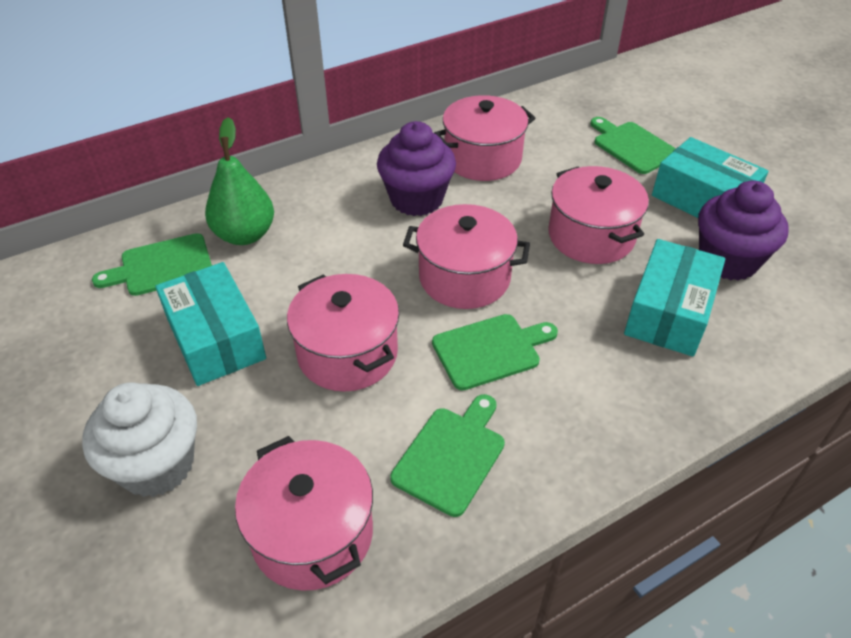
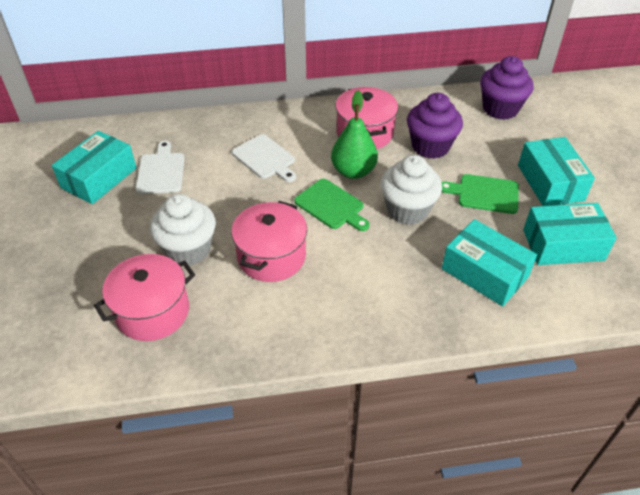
green cutting board: [92,233,212,296] [390,394,505,517] [432,314,558,391] [590,117,676,174] = 4 -> [294,179,370,231] [442,174,519,214] = 2
pink pot: [235,436,373,591] [287,274,399,392] [403,204,530,309] [434,95,536,181] [548,166,649,264] = 5 -> [94,254,195,341] [231,201,307,282] [335,87,398,149] = 3
turquoise box: [155,262,266,386] [624,239,725,356] [652,137,769,218] = 3 -> [52,131,137,204] [442,219,537,307] [518,137,595,206] [523,203,617,265] = 4
white cupcake: [82,382,197,497] = 1 -> [150,194,216,266] [380,155,442,225] = 2
white cutting board: none = 0 -> [136,141,185,194] [232,134,296,182] = 2

